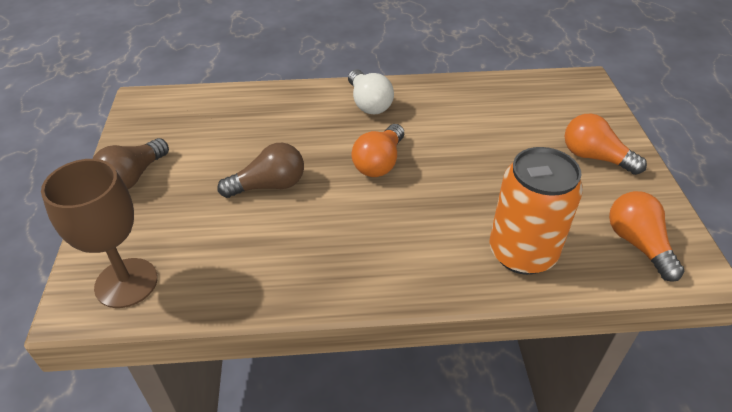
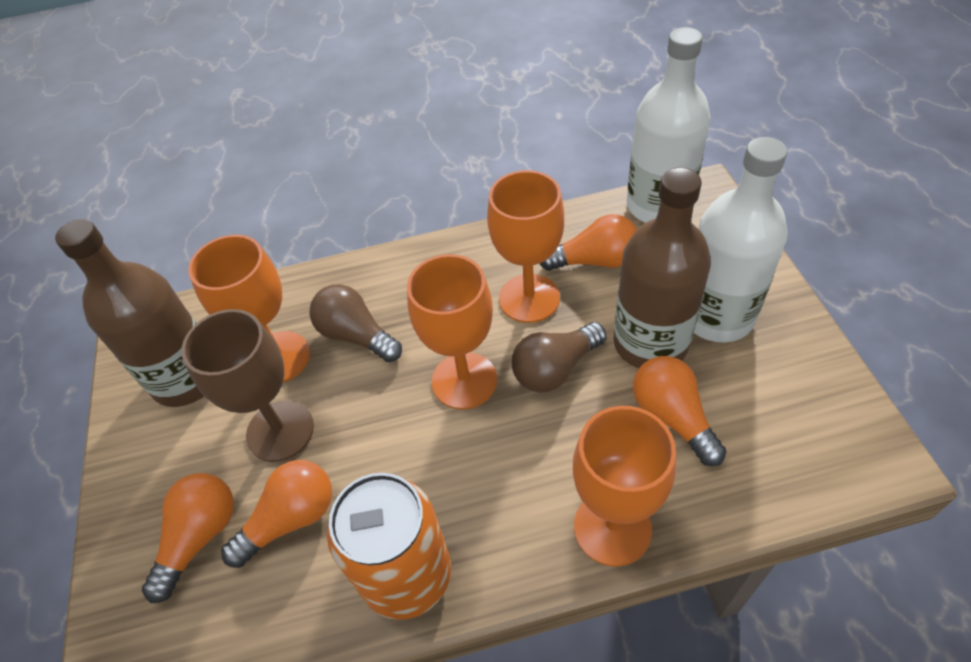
brown bottle: none = 0 -> [55,219,204,407] [613,167,711,368] = 2
orange goblet: none = 0 -> [188,235,310,383] [407,254,497,409] [487,170,564,323] [573,406,676,567] = 4
orange light bulb: [351,124,404,177] [565,114,647,175] [609,191,684,282] = 3 -> [142,473,234,603] [221,460,332,568] [539,214,637,271] [633,356,727,466] = 4
white bottle: none = 0 -> [627,27,711,223] [694,137,788,342] = 2
white light bulb: [348,69,394,114] = 1 -> none = 0

